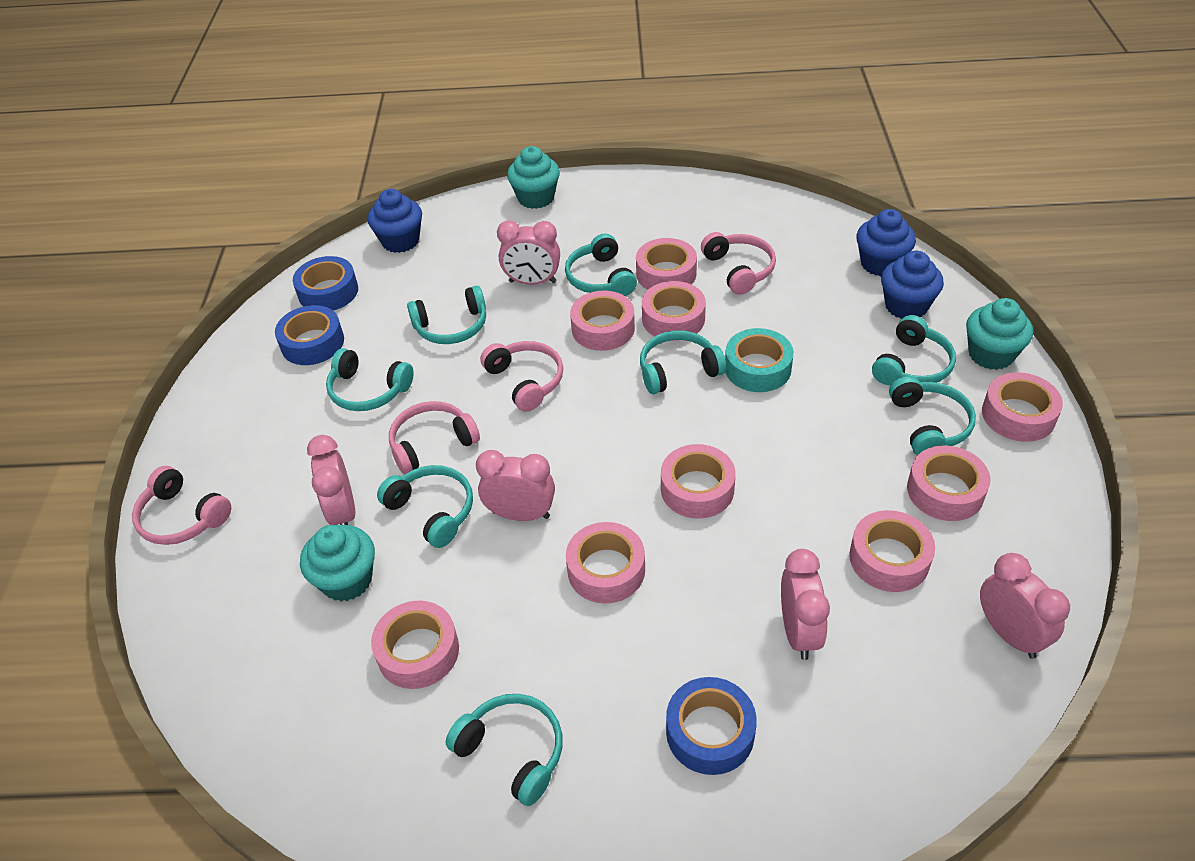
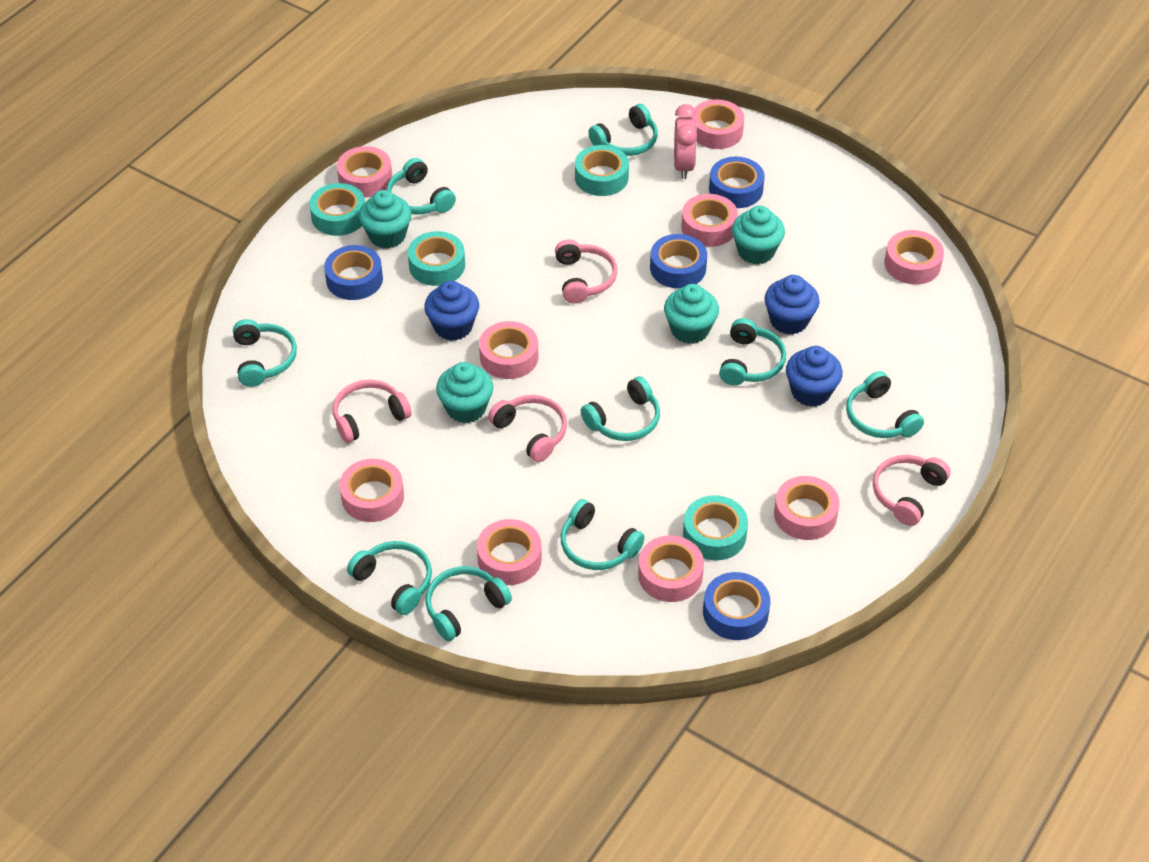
blue tape: [275,305,344,365] [293,256,358,310] [666,677,757,775] = 3 -> [324,245,383,300] [650,234,707,289] [703,572,770,640] [709,157,765,208] = 4
pink clock: [307,435,355,525] [476,450,555,521] [497,220,560,285] [781,549,830,660] [980,553,1070,659] = 5 -> [674,104,697,179] = 1
turquoise cupcake: [300,525,375,602] [507,146,560,209] [966,298,1033,370] = 3 -> [359,190,412,249] [436,362,493,423] [664,284,719,344] [732,206,785,264] = 4
turquoise headphones: [326,348,413,411] [377,465,473,548] [407,286,486,344] [446,694,562,806] [565,233,637,296] [640,331,726,394] [872,315,956,385] [889,376,976,455] = 8 -> [233,319,297,387] [347,541,432,615] [387,158,456,215] [425,566,512,641] [561,499,645,570] [581,376,660,441] [588,104,658,156] [719,318,786,385] [846,371,924,438] = 9
turquoise tape: [725,328,794,392] = 1 -> [309,183,365,236] [408,231,465,286] [575,145,629,196] [683,495,748,560] = 4

